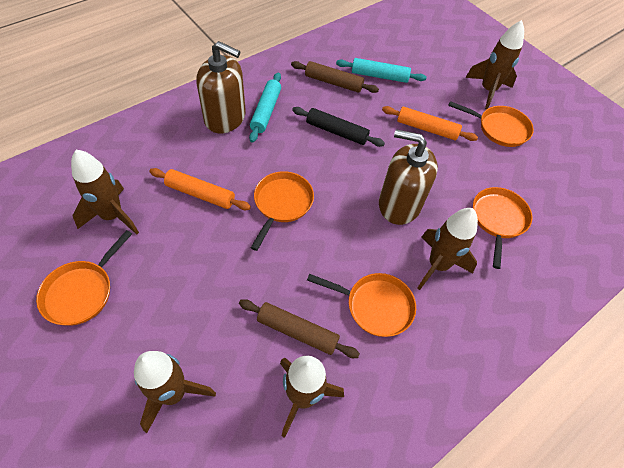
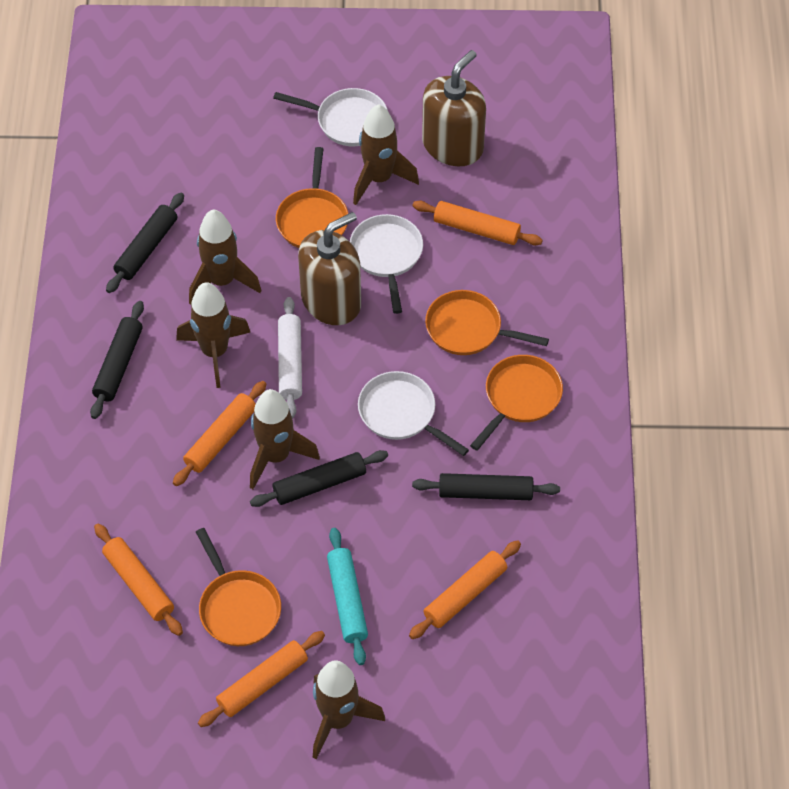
black rolling pin: [292,107,385,147] = 1 -> [90,301,144,419] [106,193,184,293] [250,450,388,507] [412,473,560,500] = 4
brown rolling pin: [239,299,360,358] [291,61,379,93] = 2 -> none = 0
orange pan: [36,230,132,326] [251,171,314,251] [307,273,416,337] [448,101,534,147] [473,187,532,269] = 5 -> [196,528,281,646] [276,147,348,248] [425,290,549,355] [470,355,563,451] = 4
orange rolling pin: [149,168,251,210] [382,106,478,141] = 2 -> [94,524,183,636] [173,381,266,486] [198,631,325,727] [409,540,521,639] [412,201,543,246] = 5
turquoise rolling pin: [249,73,281,143] [336,58,427,83] = 2 -> [327,528,368,665] = 1
white pan: none = 0 -> [273,88,388,146] [350,214,423,314] [358,371,469,456] = 3
white rolling pin: none = 0 -> [278,297,302,419] = 1

